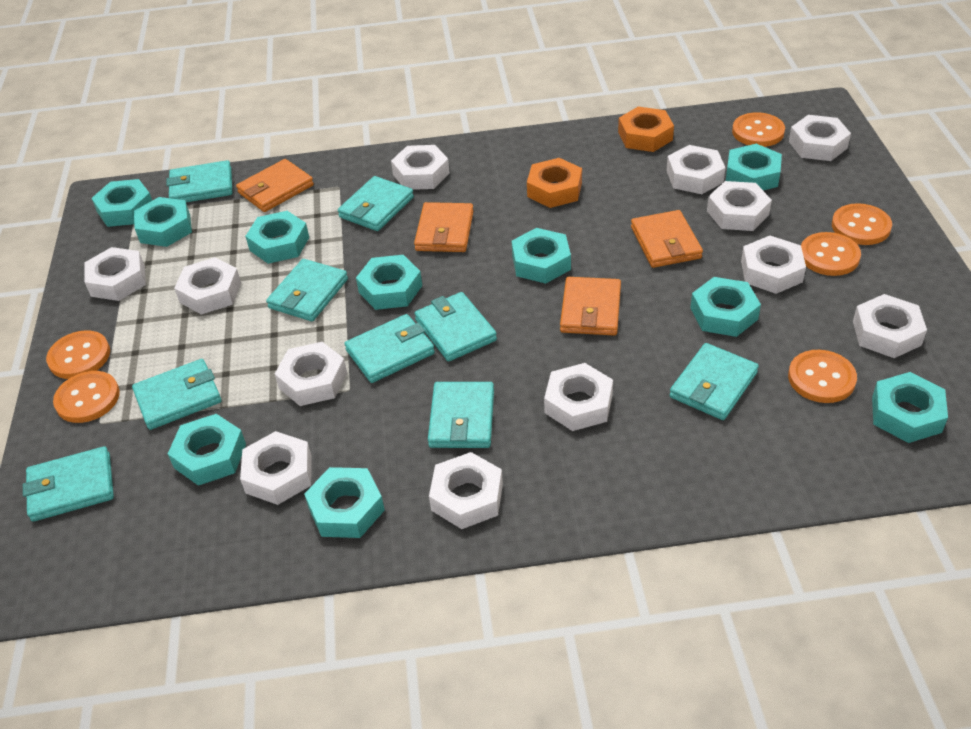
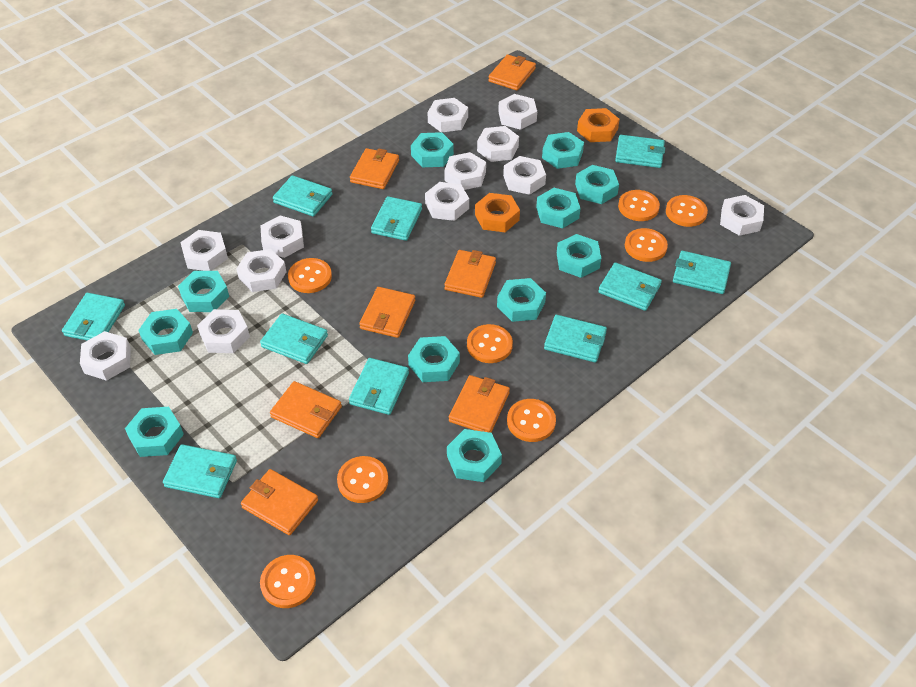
orange button: [46,330,110,379] [53,371,120,423] [732,112,785,147] [788,350,857,403] [801,232,861,276] [832,203,892,245] = 6 -> [260,555,316,608] [288,258,332,293] [337,456,388,503] [467,324,513,363] [507,399,556,442] [618,190,660,221] [625,228,668,262] [666,195,708,227] = 8
orange wallet: [236,159,314,212] [414,202,473,252] [560,277,621,336] [631,210,703,268] = 4 -> [241,469,318,535] [270,381,342,438] [350,148,399,189] [359,287,415,338] [444,250,496,298] [449,375,510,433] [488,54,536,91] = 7
turquoise nut: [92,179,152,227] [134,197,192,247] [168,414,246,486] [245,211,309,264] [304,467,385,538] [356,255,422,310] [512,228,571,284] [691,277,761,337] [726,144,782,190] [872,372,948,443] = 10 -> [125,407,184,457] [138,309,193,355] [178,271,229,312] [408,336,460,382] [411,132,454,167] [447,429,502,482] [497,278,546,322] [536,188,581,228] [542,132,584,169] [557,234,601,278] [575,165,619,204] = 11
turquoise wallet: [23,446,114,522] [132,359,221,430] [166,160,232,202] [266,259,348,321] [338,176,414,231] [344,314,435,383] [414,292,497,362] [428,382,494,448] [670,343,759,420] = 9 -> [62,293,125,341] [163,444,237,498] [260,313,328,364] [273,175,332,216] [349,358,409,415] [371,196,422,241] [544,315,607,363] [598,262,662,311] [615,135,665,168] [673,251,731,294] = 10

